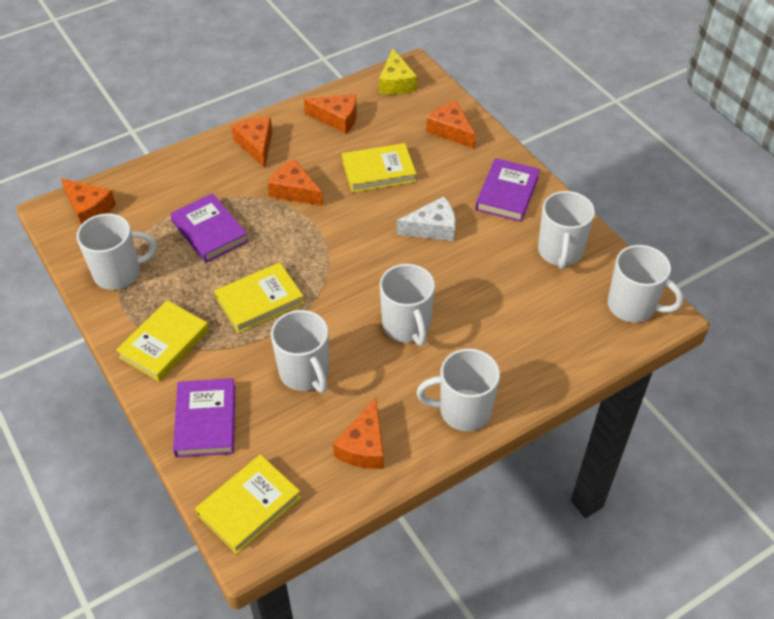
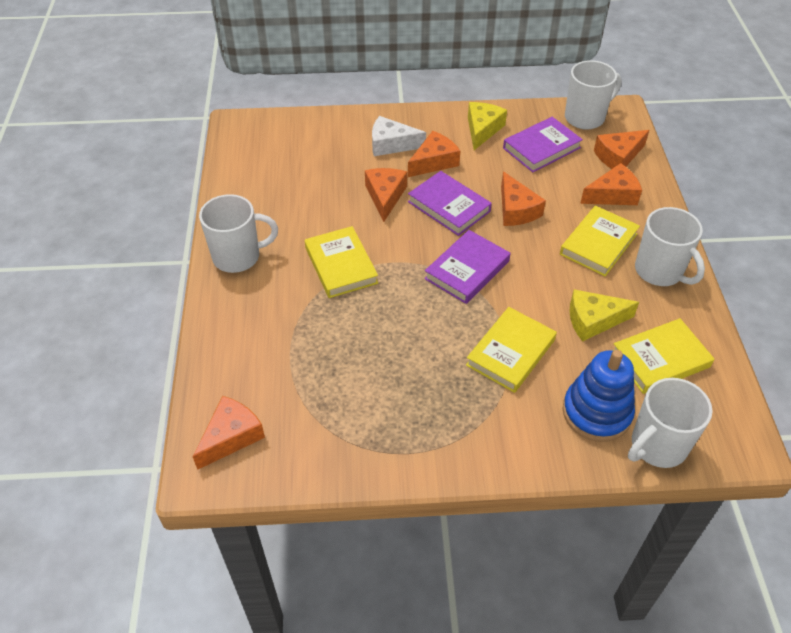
blue stacking toy: none = 0 -> [563,350,635,442] = 1
white mug: [77,213,157,290] [271,310,329,393] [380,264,435,346] [417,349,500,431] [538,191,595,269] [608,245,684,323] = 6 -> [199,194,278,273] [565,60,622,130] [628,378,713,468] [635,207,705,286] = 4
yellow cheese: [379,49,417,94] = 1 -> [468,102,507,150] [569,289,639,342] = 2

